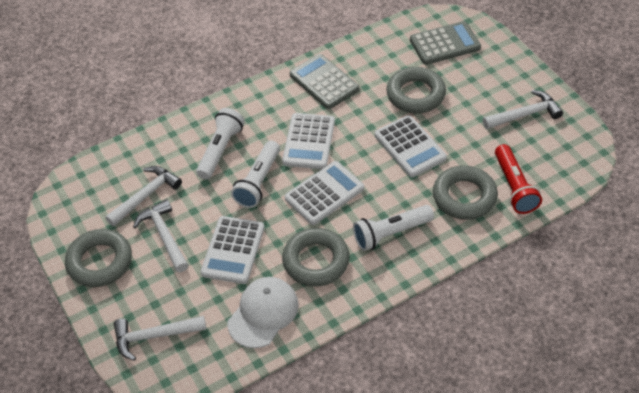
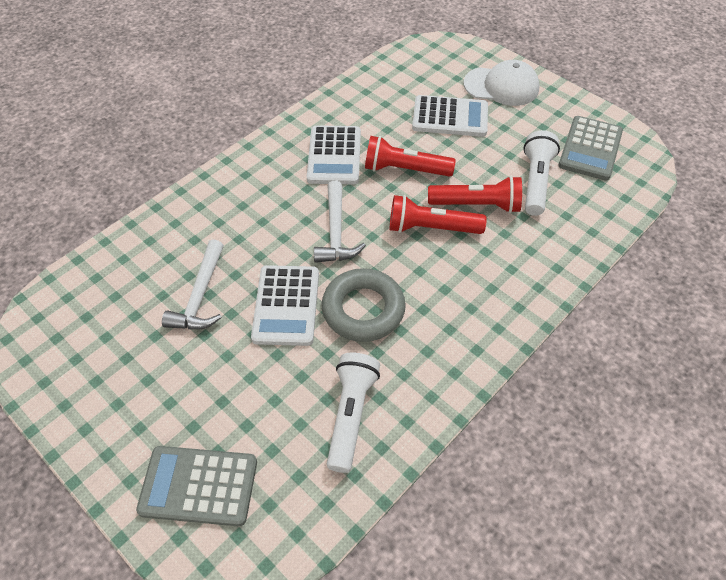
grey ring: [65,229,132,287] [282,228,350,287] [386,67,446,113] [433,165,498,220] = 4 -> [322,268,406,342] = 1
red flashlight: [495,144,542,214] = 1 -> [365,136,456,177] [390,195,487,234] [428,176,522,213] = 3
white calculator: [201,216,264,284] [282,113,335,169] [285,161,364,225] [375,115,447,177] = 4 -> [251,265,319,346] [307,125,361,184] [412,95,488,137] = 3
white flashlight: [196,108,245,179] [231,141,280,208] [353,205,434,251] = 3 -> [327,353,380,473] [523,130,560,216] = 2
white hammer: [105,166,182,226] [114,316,206,361] [133,199,188,272] [483,90,563,129] = 4 -> [162,239,224,329] [314,181,366,263] = 2

